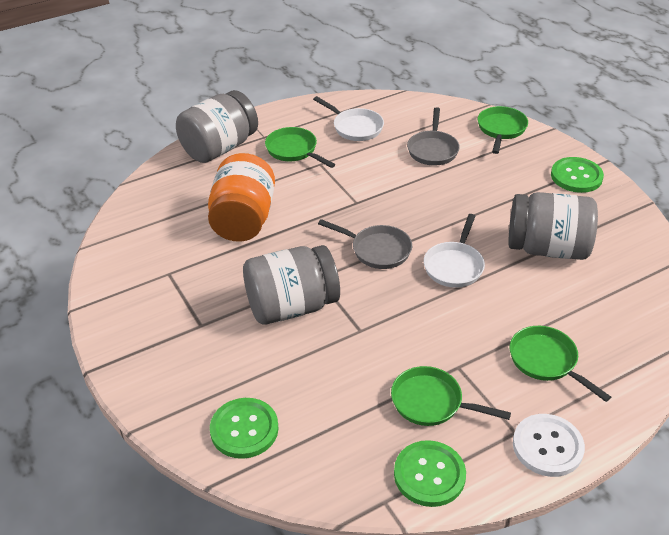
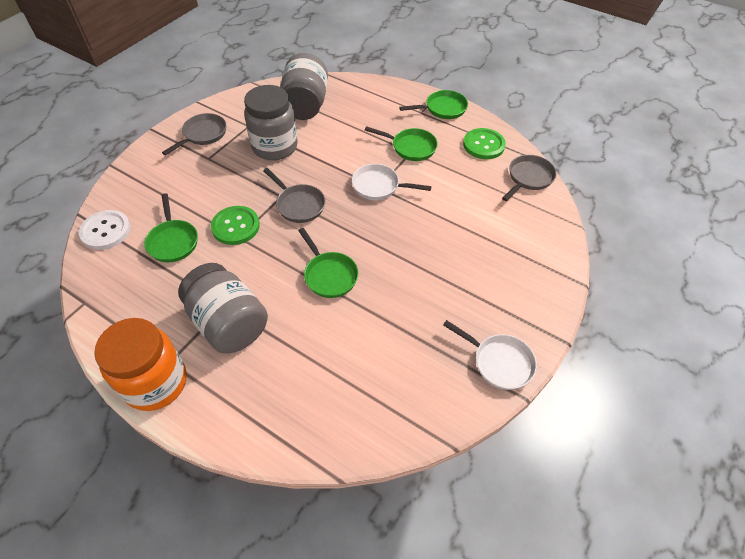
green button: [210,398,279,459] [394,440,466,507] [551,157,604,193] = 3 -> [211,206,260,245] [463,128,506,159] = 2
grey pan: [318,219,412,269] [407,107,460,165] = 2 -> [162,113,226,155] [263,168,325,223] [502,155,557,201] = 3

